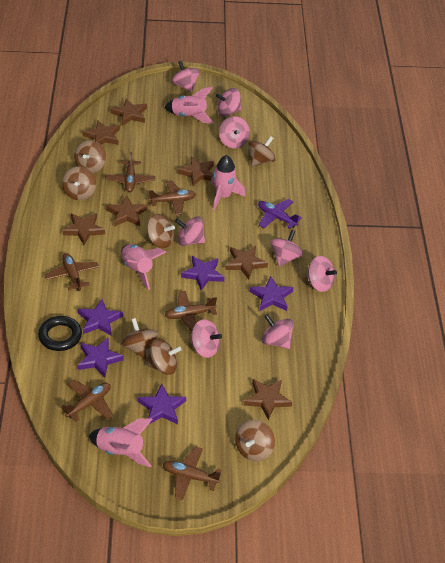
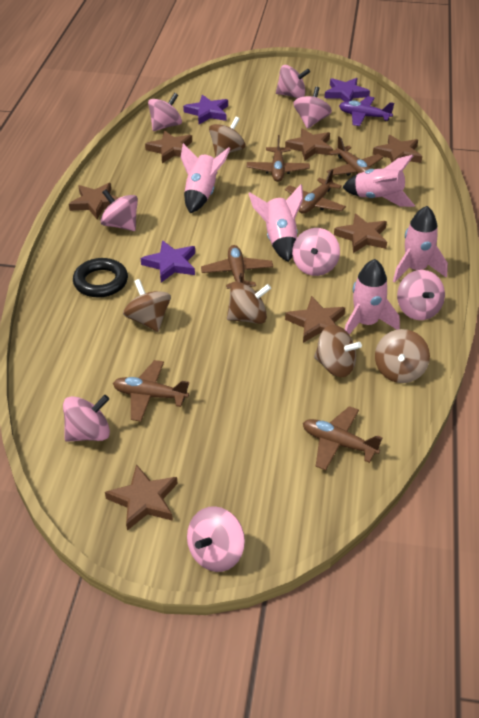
brown spinning top: [62,166,96,200] [74,140,106,173] [121,318,158,359] [146,338,182,375] [147,214,175,248] [235,420,275,461] [248,136,276,167] = 7 -> [123,279,171,332] [209,117,245,157] [227,282,271,324] [314,325,362,377] [375,329,430,383] = 5
pink rocket: [89,418,153,467] [121,244,166,290] [164,87,214,124] [211,155,246,210] = 4 -> [181,143,231,213] [248,184,303,262] [342,155,415,207] [345,259,400,334] [393,206,448,283] = 5
purple star: [78,299,123,336] [78,338,124,378] [138,384,186,425] [181,256,224,290] [249,276,294,311] = 5 -> [141,240,195,283] [183,95,228,124] [325,78,370,102] = 3

